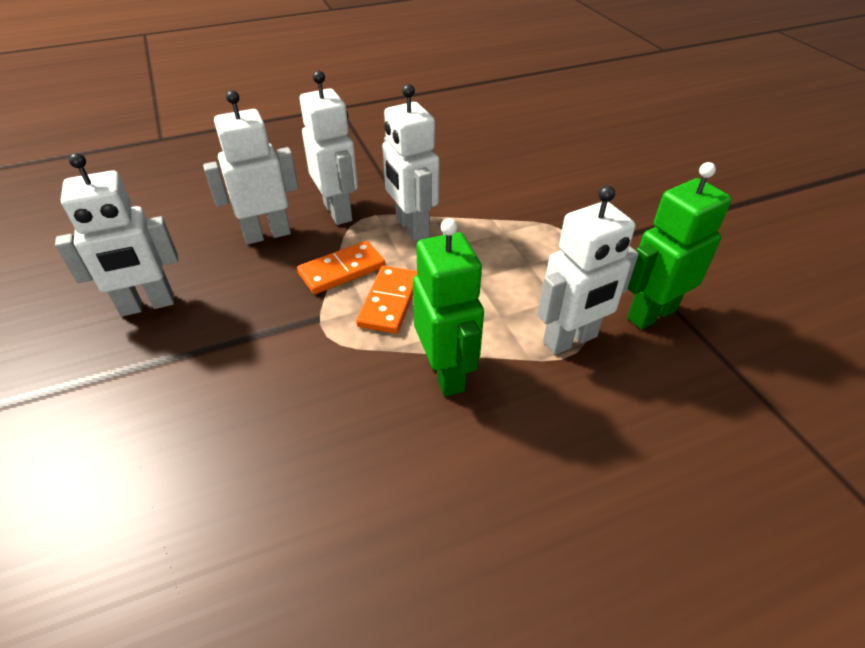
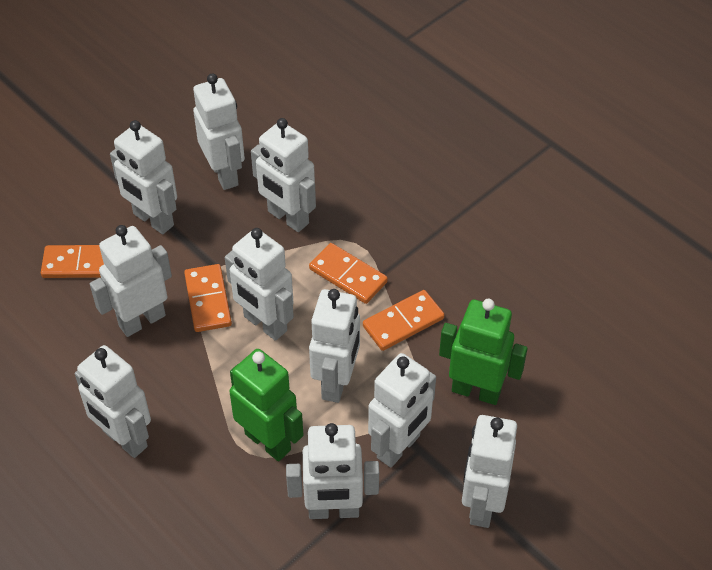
orange domino: [297,241,385,294] [356,266,417,334] = 2 -> [41,245,104,278] [184,264,232,332] [309,243,388,304] [363,290,445,351] = 4
white robot: [55,153,178,317] [203,90,299,244] [300,71,358,225] [382,84,439,241] [538,185,639,355] = 5 -> [75,345,151,458] [90,225,172,337] [110,120,177,234] [193,74,245,190] [225,228,294,341] [251,118,316,232] [286,423,379,519] [309,289,360,403] [368,353,436,467] [462,415,517,528] = 10

